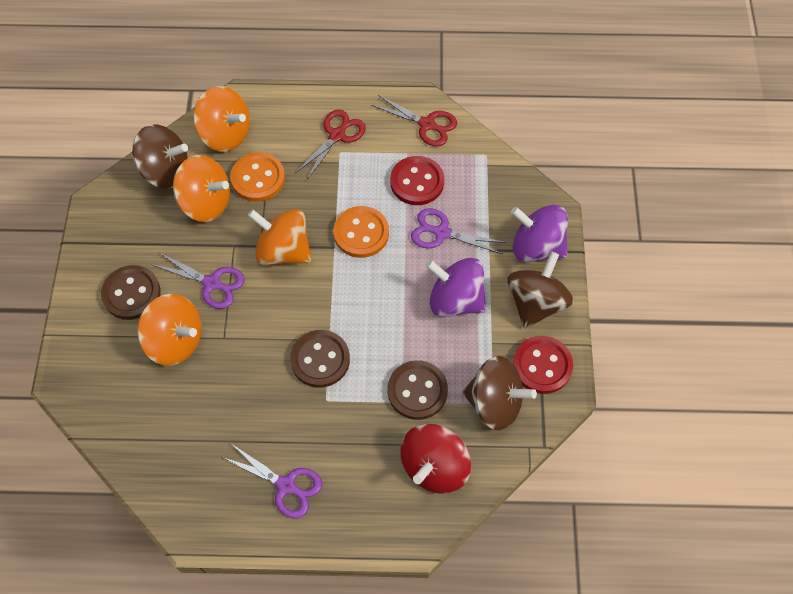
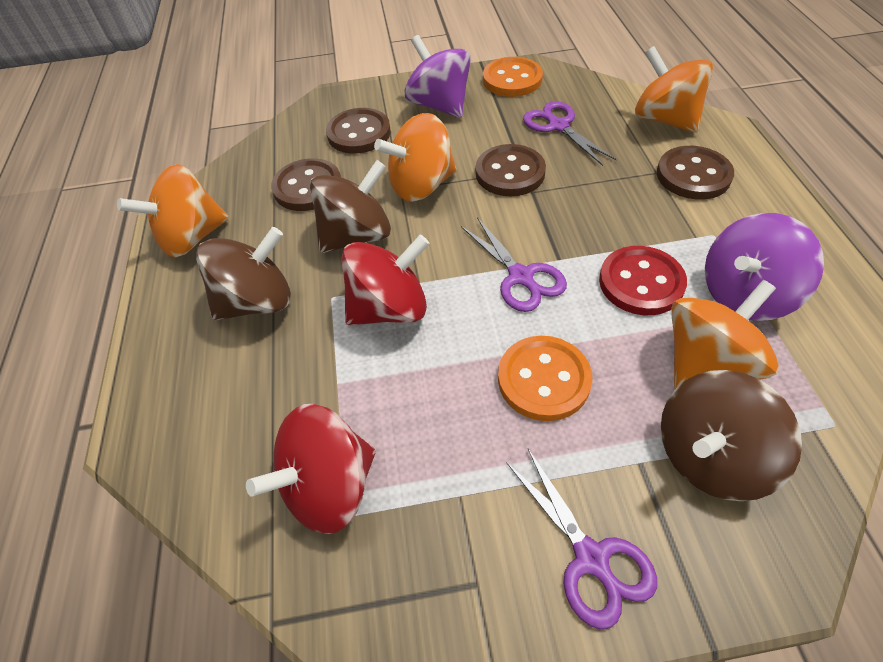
brown button: [101,265,161,320] [290,330,350,388] [387,360,448,420] = 3 -> [271,158,341,211] [326,108,391,154] [476,144,546,196] [657,146,734,200] = 4
red button: [390,156,444,205] [513,336,573,394] = 2 -> [599,246,687,315] = 1
red scissors: [295,109,366,181] [371,95,457,147] = 2 -> none = 0
red spinning top: [400,424,471,494] = 1 -> [246,404,376,534] [342,235,429,325] = 2

